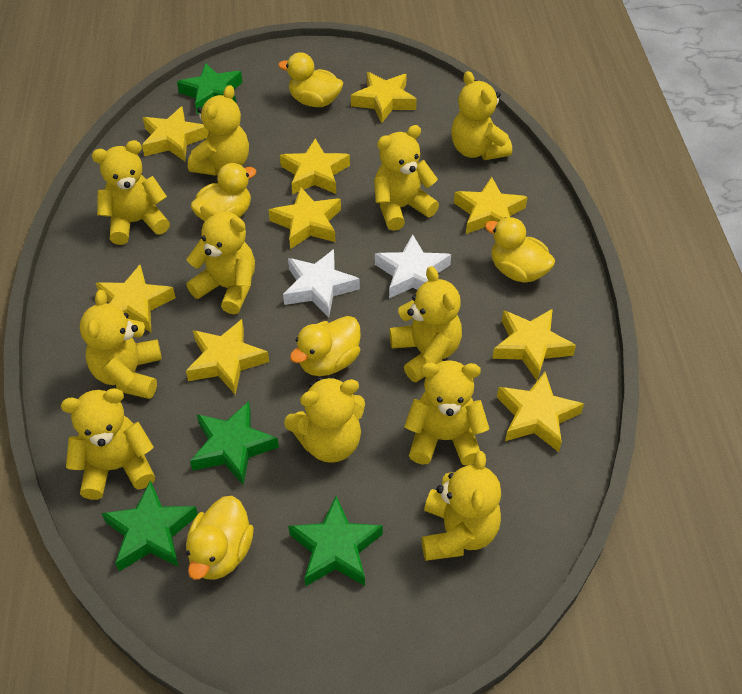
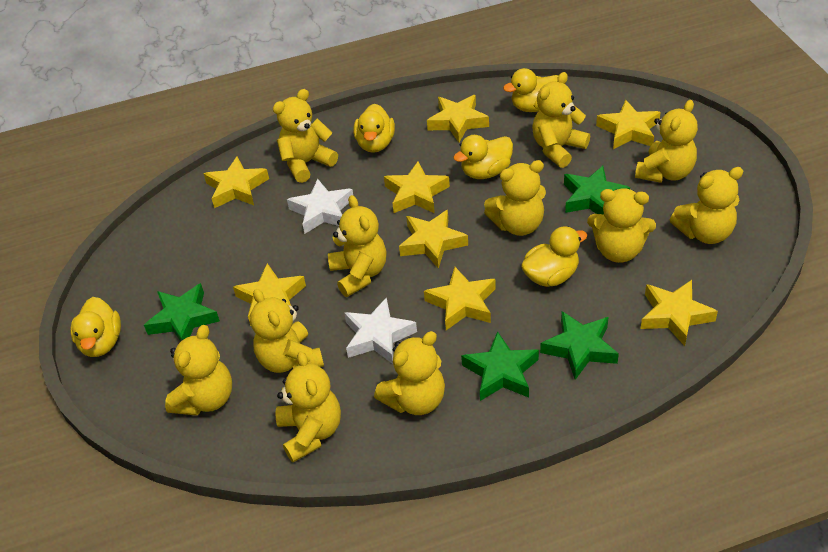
yellow star: [96,265,176,332] [142,107,209,161] [186,319,269,395] [268,187,341,249] [280,138,350,194] [351,72,417,123] [454,177,528,234] [492,309,576,381] [497,372,584,452] = 9 -> [203,156,269,208] [233,263,306,326] [384,161,450,213] [399,210,468,269] [424,267,496,330] [427,95,489,142] [596,100,661,149] [641,280,718,346] = 8

